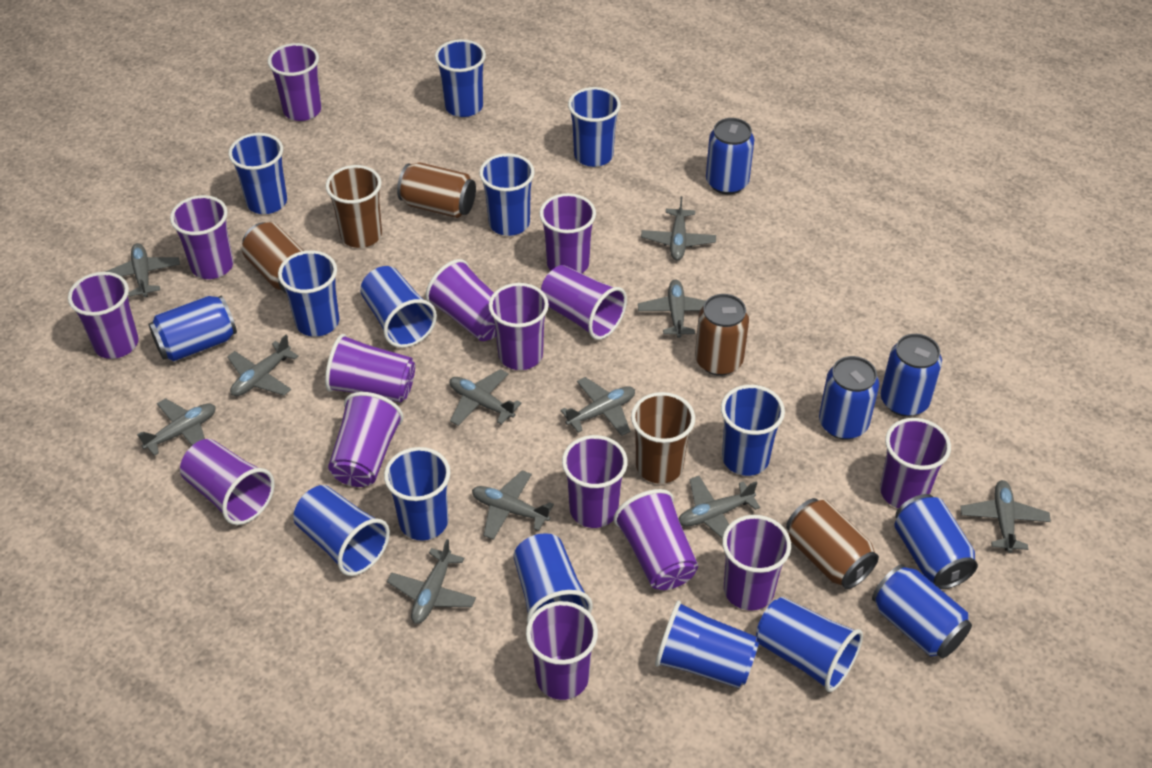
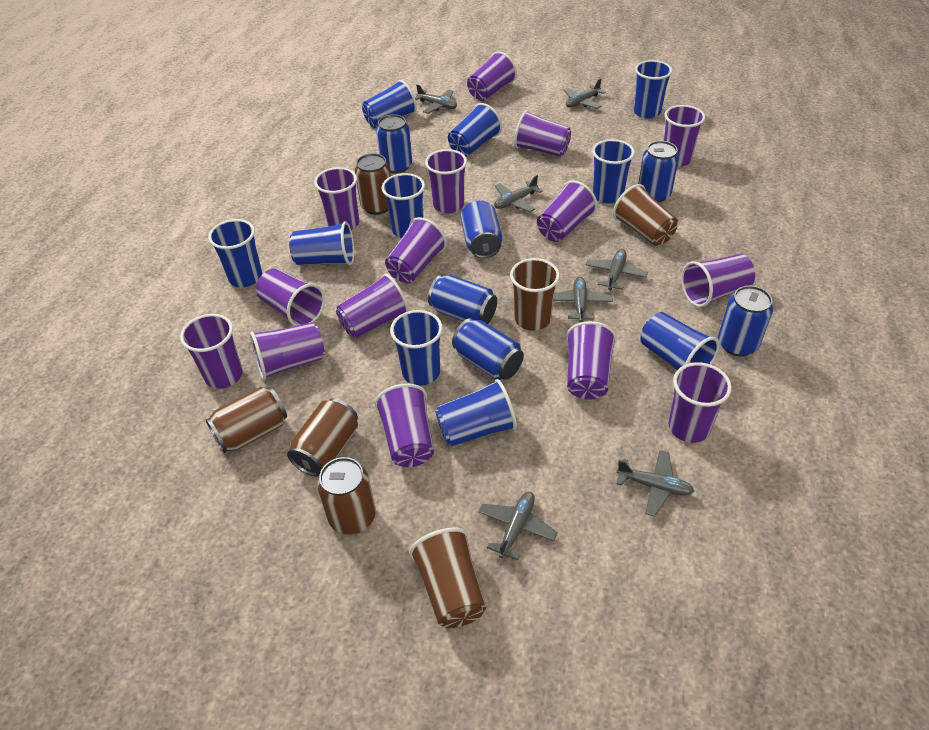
blue cup: [228,133,287,214] [278,250,339,337] [293,485,390,576] [360,266,437,348] [384,447,450,541] [435,39,486,117] [479,153,535,236] [514,533,593,624] [568,87,621,167] [655,600,759,688] [721,385,785,476] [756,597,863,692] = 12 -> [208,219,262,287] [289,221,354,265] [362,80,417,128] [381,173,425,238] [390,310,443,386] [435,379,517,446] [448,103,502,157] [592,139,635,204] [633,60,673,119] [641,312,719,370] = 10
brown cup: [326,165,382,248] [631,392,695,484] = 2 -> [409,527,486,628] [510,258,560,331] [613,184,678,246] = 3
grey plane: [105,243,180,297] [137,398,216,456] [227,335,298,396] [387,539,476,624] [450,369,522,426] [472,470,554,540] [560,377,635,436] [638,280,706,338] [641,196,716,261] [679,476,760,538] [960,480,1051,553] = 11 -> [415,85,457,114] [479,492,558,560] [494,175,543,212] [553,277,613,322] [563,78,606,109] [585,249,648,290] [616,450,694,517] = 7

